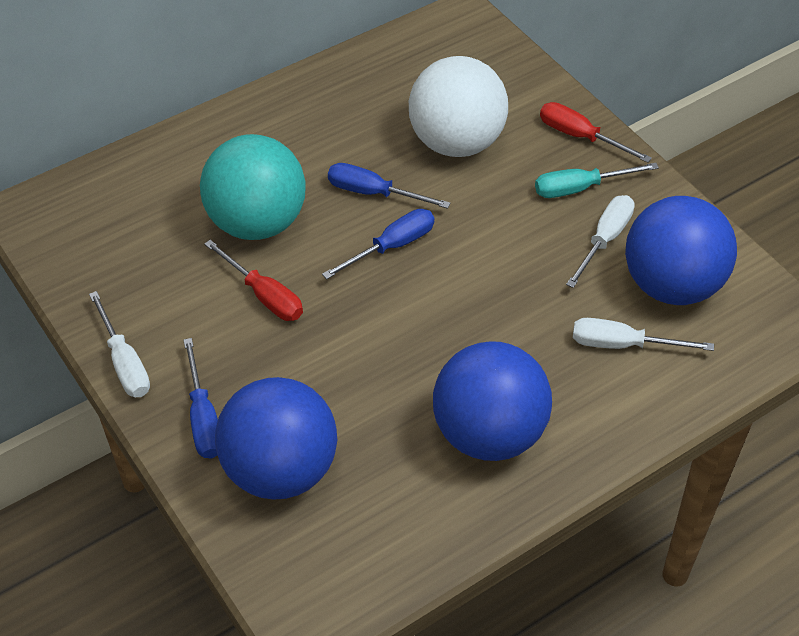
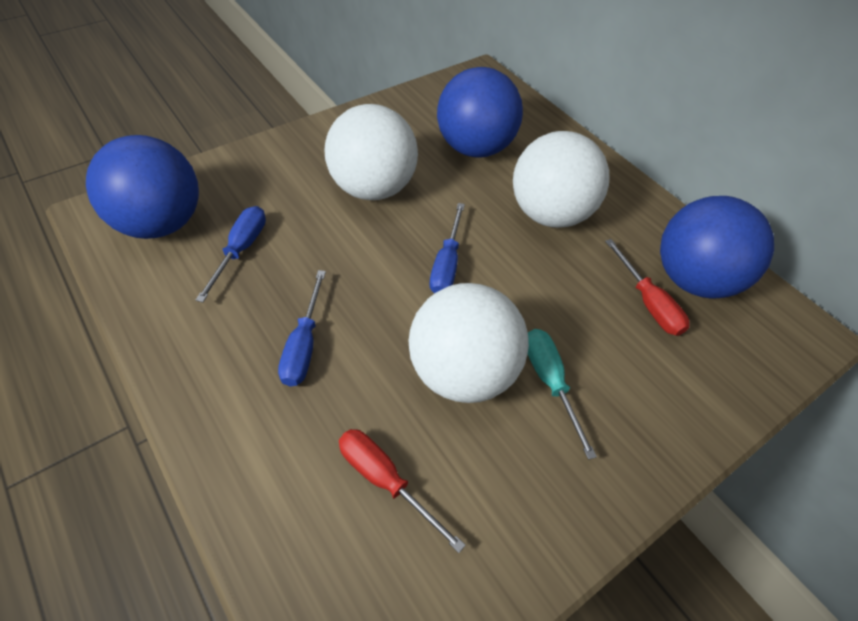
turquoise ball: [200,134,306,240] = 1 -> none = 0
white ball: [409,56,508,157] = 1 -> [325,104,418,200] [409,283,529,403] [513,131,609,228] = 3
white screwdriver: [89,291,150,397] [566,195,635,288] [573,318,714,351] = 3 -> none = 0

